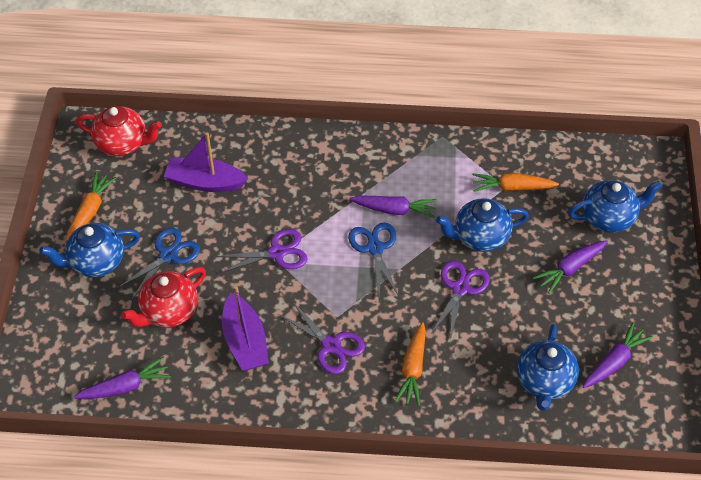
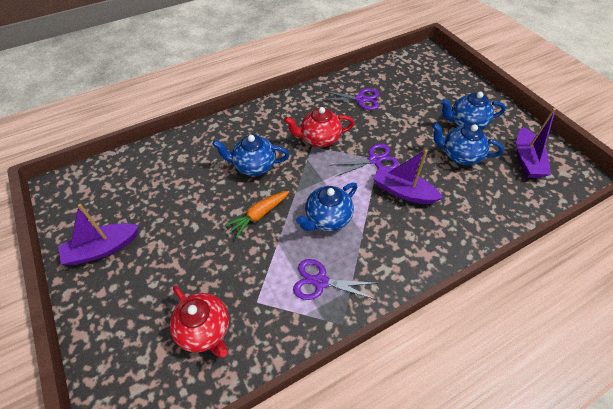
blue scissors: [117,228,200,300] [348,222,399,296] = 2 -> none = 0
orange carrot: [66,172,116,241] [394,322,426,406] [472,173,559,192] = 3 -> [225,191,289,238] = 1
purple boat: [164,132,248,192] [222,286,269,371] = 2 -> [58,204,139,265] [373,149,443,204] [517,108,556,178] = 3
purple carrot: [74,356,171,399] [349,195,437,218] [533,240,608,294] [583,322,653,388] = 4 -> none = 0

